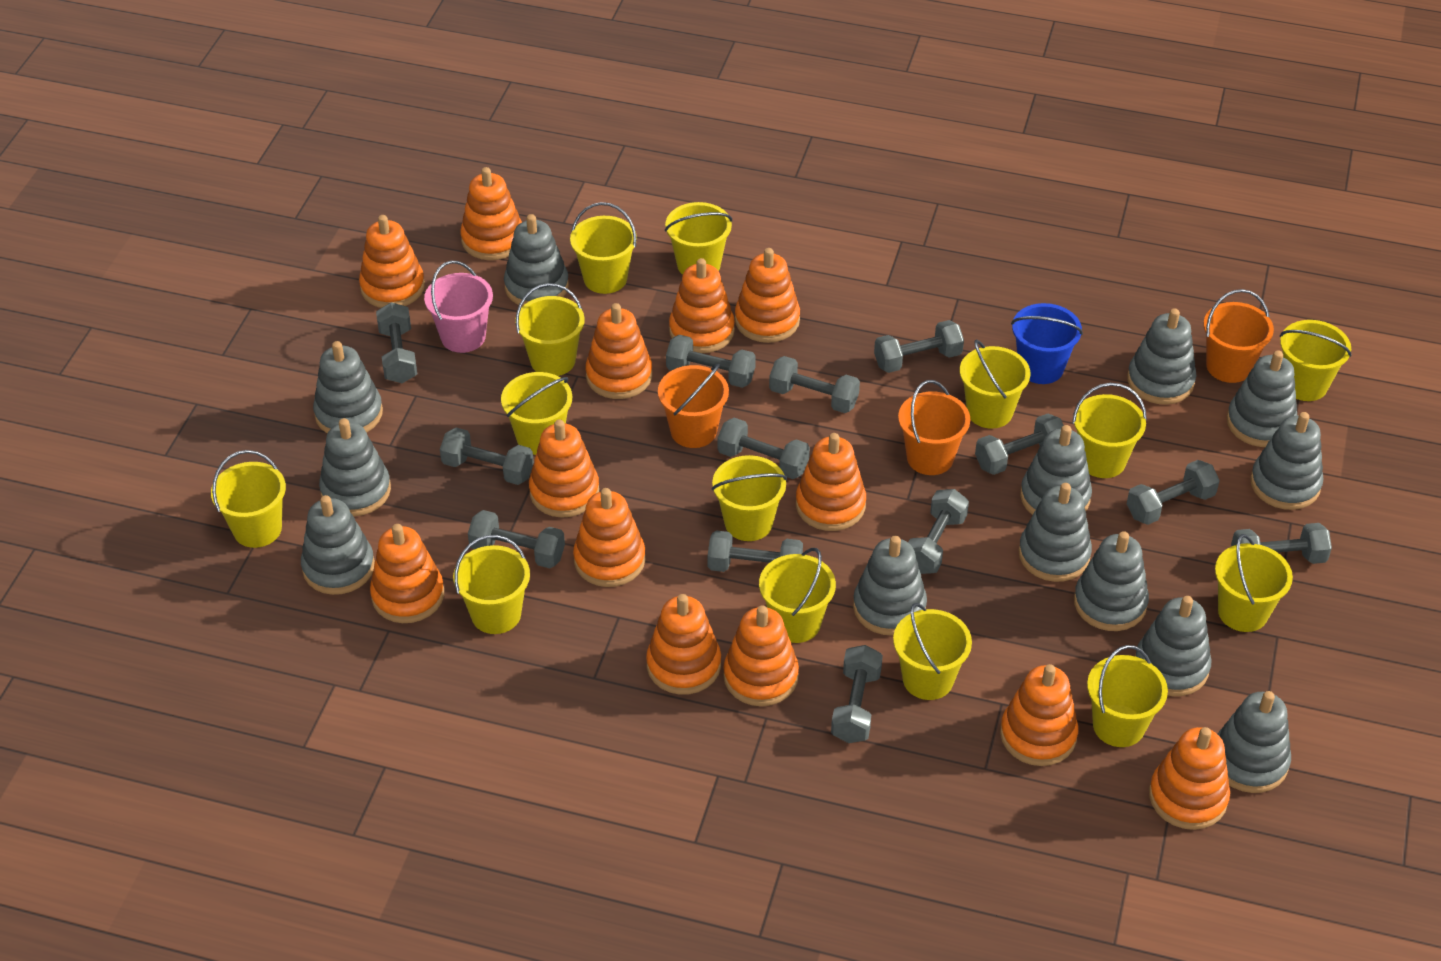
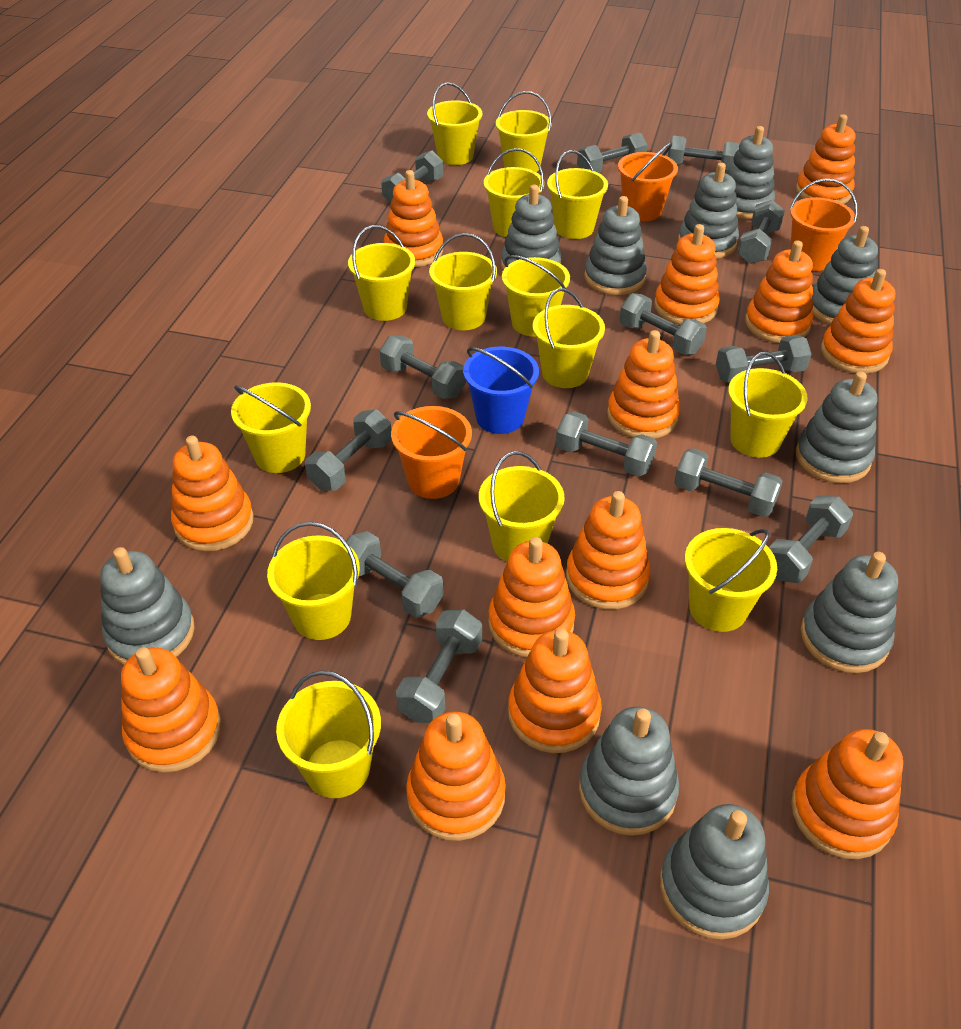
grey stacking toy: [301,495,375,595] [313,341,383,434] [319,418,391,516] [504,214,569,306] [853,536,927,636] [1018,483,1092,582] [1020,425,1092,515] [1074,531,1149,631] [1127,308,1196,405] [1135,596,1211,696] [1218,691,1291,793] [1227,350,1297,447] [1250,412,1323,510] = 13 -> [100,547,195,665] [501,185,562,270] [579,707,679,836] [584,196,647,295] [660,804,769,940] [678,162,739,259] [726,126,775,219] [796,371,877,483] [801,552,898,673] [812,226,878,325] = 10
pink bucket: [424,261,493,353] = 1 -> none = 0

